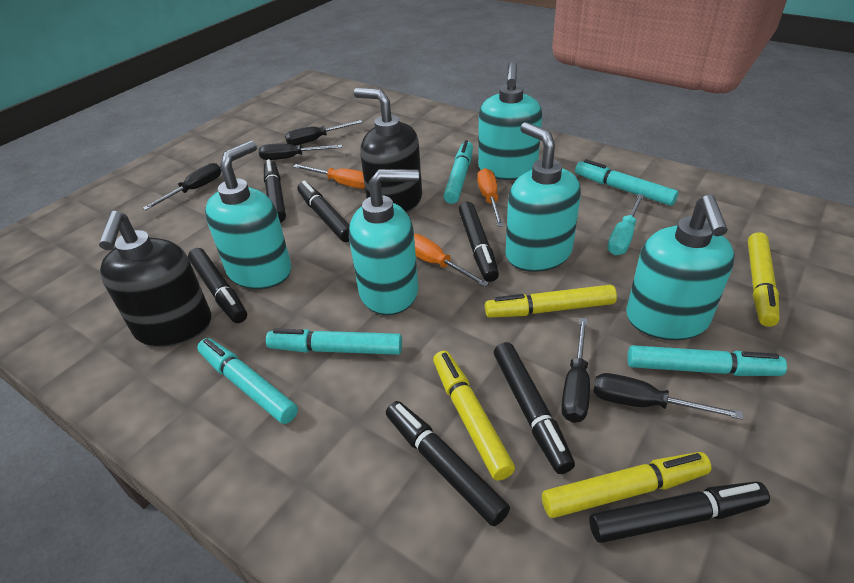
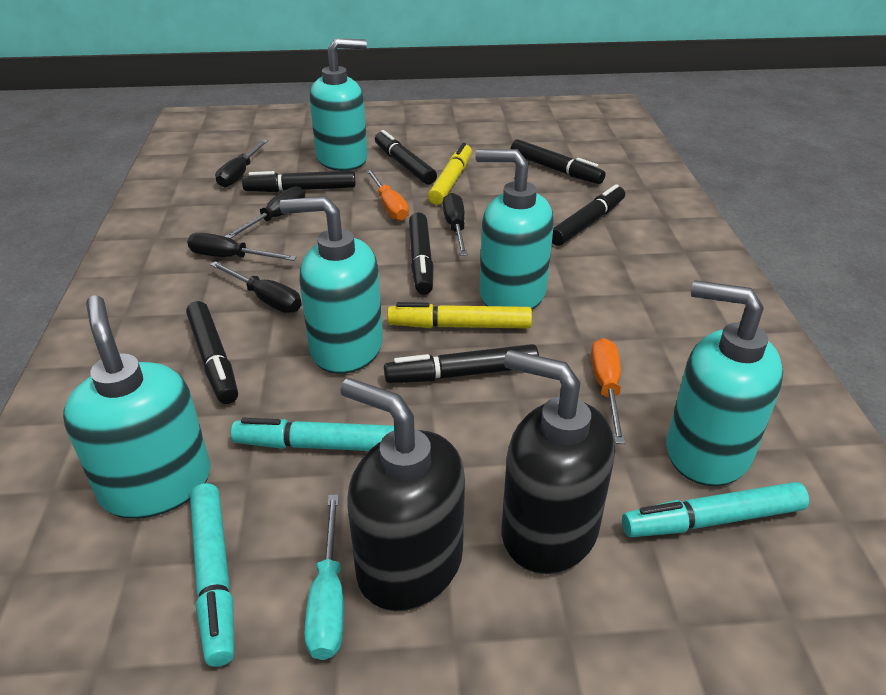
orange screwdriver: [293,164,365,189] [414,234,489,287] [477,168,504,227] = 3 -> [366,169,409,221] [591,338,625,444] = 2
turquoise marker: [197,338,298,424] [266,329,402,355] [444,140,473,204] [575,159,678,206] [627,345,787,376] = 5 -> [190,483,234,667] [231,418,394,451] [622,482,809,537] = 3
yellow marker: [433,351,515,481] [485,285,617,318] [542,452,712,518] [748,232,779,327] = 4 -> [387,302,532,329] [428,143,472,205] = 2

